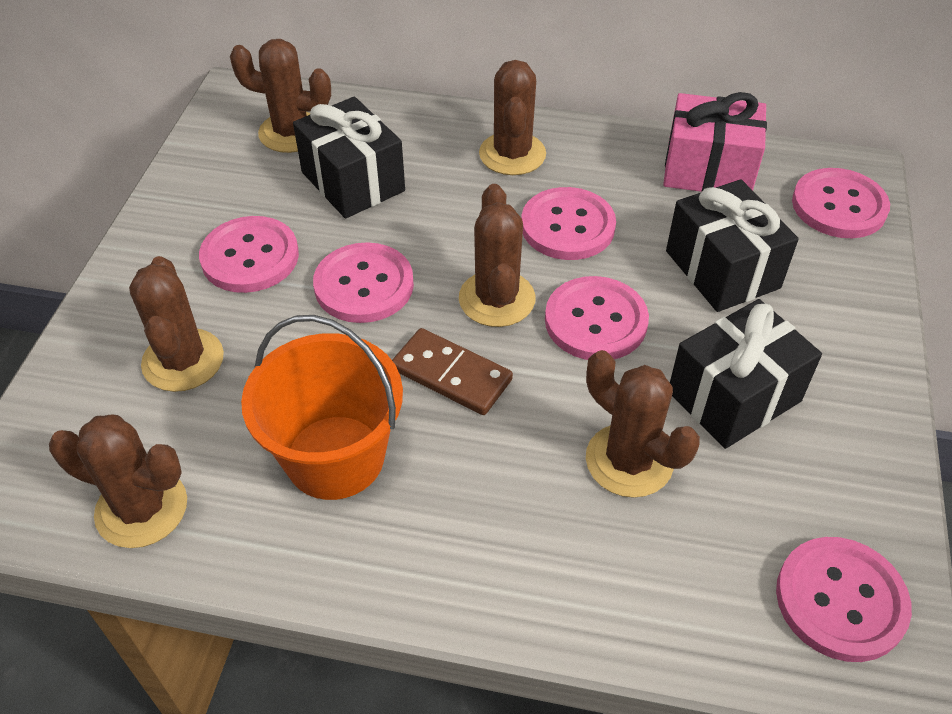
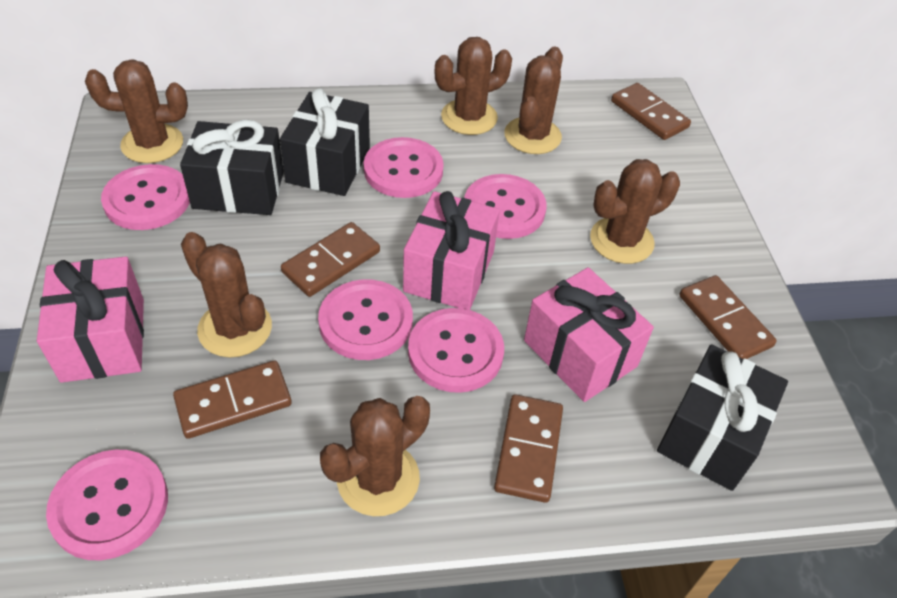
brown domino: [392,328,513,415] = 1 -> [173,361,292,439] [281,222,380,297] [494,394,563,503] [611,83,691,140] [679,275,777,359] = 5
orange bucket: [241,315,403,500] = 1 -> none = 0
pink gift: [663,92,767,192] = 1 -> [37,257,144,383] [403,191,500,310] [524,267,654,402] = 3

